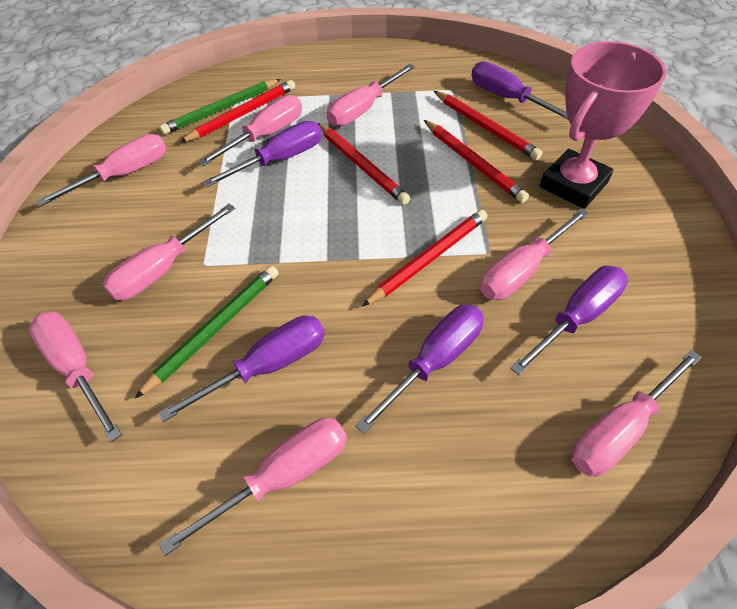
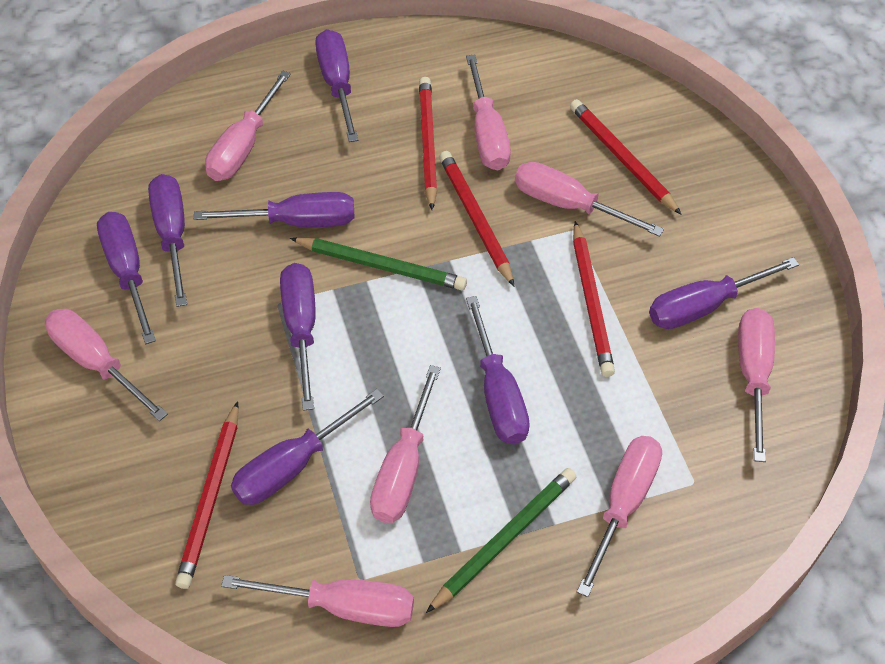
pink trophy: [540,41,666,209] = 1 -> none = 0
purple screwdriver: [158,316,325,422] [203,121,322,187] [355,305,484,434] [471,61,568,120] [510,266,628,376] = 5 -> [97,212,156,344] [148,174,187,307] [194,192,354,227] [231,389,384,505] [280,263,315,411] [315,29,359,142] [466,296,530,444] [649,257,799,329] = 8

